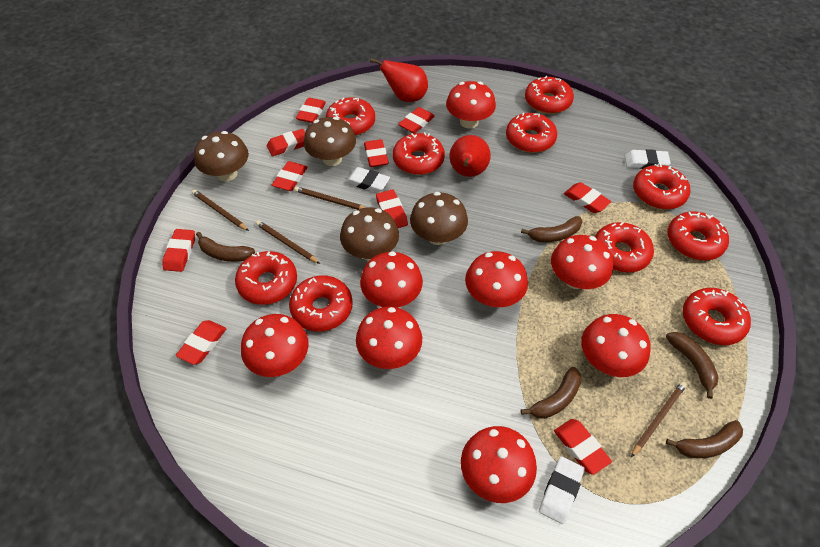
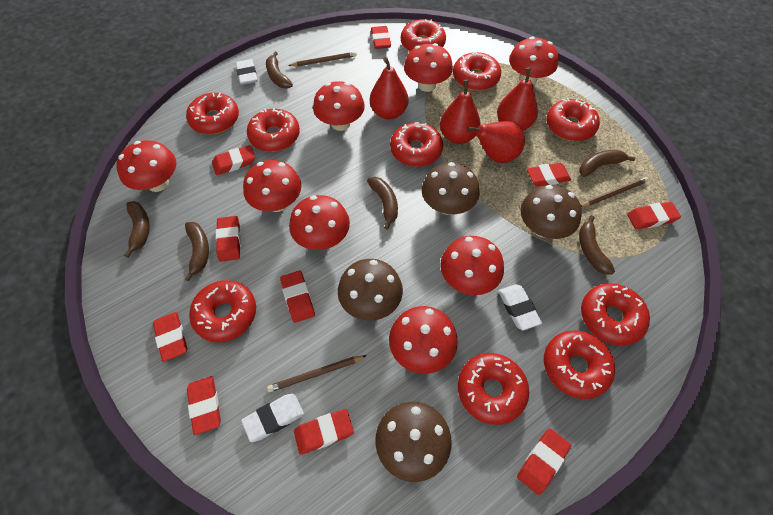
brown banana: [196,232,255,262] [521,216,583,242] [521,367,582,419] [666,332,719,399] [666,420,743,458] = 5 -> [124,201,149,258] [185,222,209,281] [266,52,293,88] [367,177,398,230] [579,150,635,177] [579,215,615,274] = 6
brown pencil: [192,189,249,231] [256,220,320,264] [294,187,366,210] [631,381,687,457] = 4 -> [267,355,367,392] [288,52,357,66] [581,177,649,207] = 3
red pear: [370,58,428,102] [449,135,491,177] = 2 -> [370,57,408,120] [440,80,481,144] [467,121,525,163] [497,67,538,131] = 4

